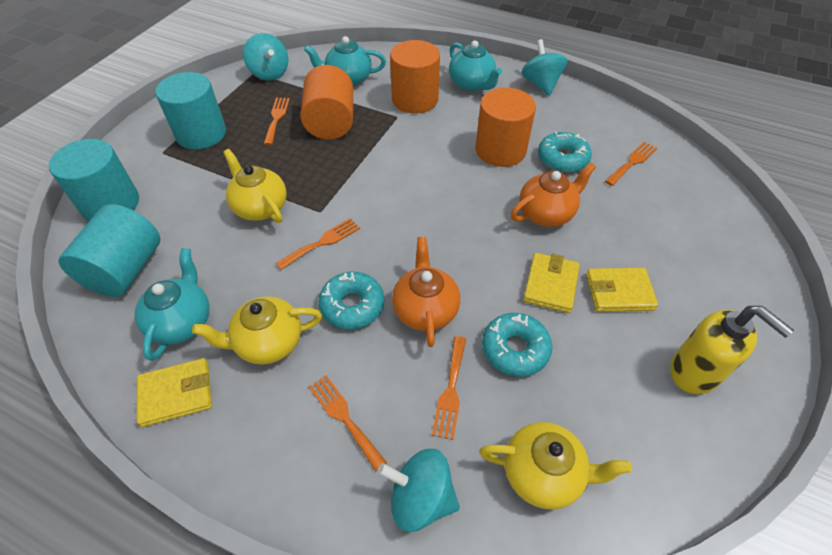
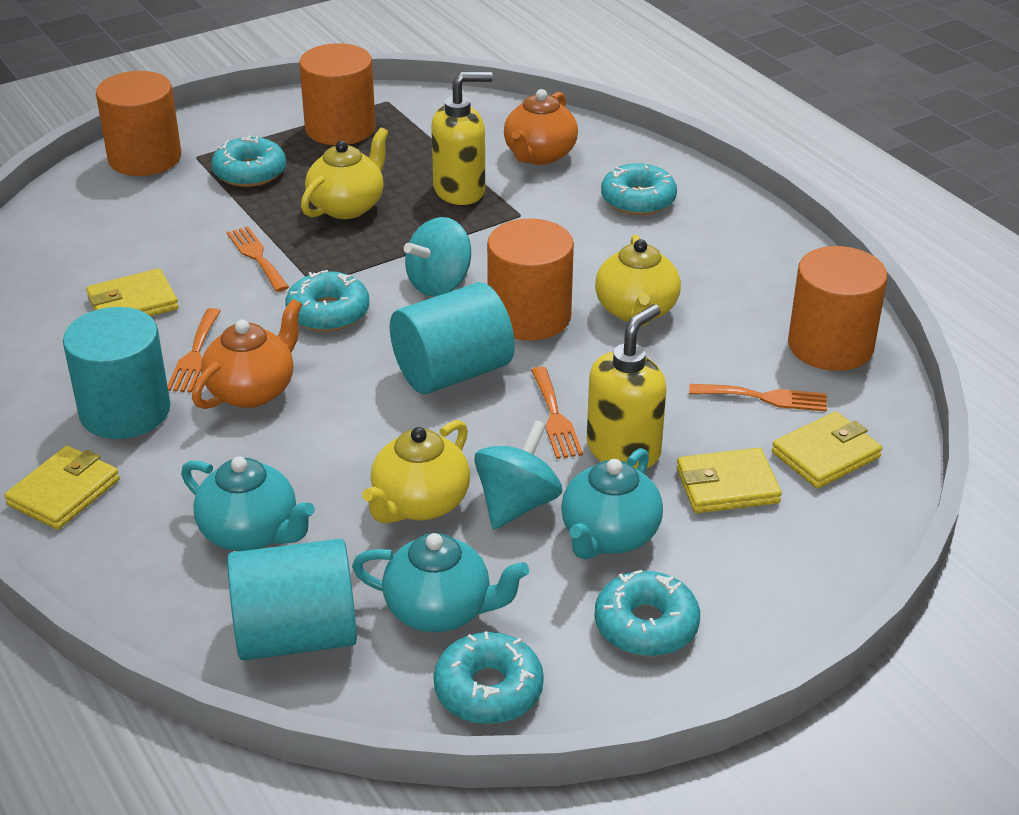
orange cylinder: [301,65,353,140] [390,40,440,114] [476,88,536,167] = 3 -> [96,71,181,176] [299,43,376,145] [487,219,574,340] [788,246,888,371] = 4
orange fork: [264,98,290,145] [276,218,360,270] [308,375,387,472] [432,336,466,440] [605,141,657,186] = 5 -> [167,308,220,393] [227,226,289,292] [531,367,583,459] [689,384,827,412] = 4
turquoise donut: [318,272,384,329] [482,313,552,376] [538,131,592,173] = 3 -> [211,135,286,187] [285,270,370,332] [433,631,544,724] [595,570,700,657] [601,163,677,215] = 5
turquoise spinning top: [243,33,288,81] [377,449,460,532] [522,39,568,96] = 3 -> [404,217,471,296] [474,420,562,529] = 2
yellow soap dispenser: [670,306,794,394] = 1 -> [431,72,493,205] [587,304,667,469] = 2
yellow wallet: [137,358,212,427] [523,253,580,313] [586,268,658,312] = 3 -> [4,445,120,530] [86,268,179,316] [677,448,782,513] [772,411,882,489] = 4

